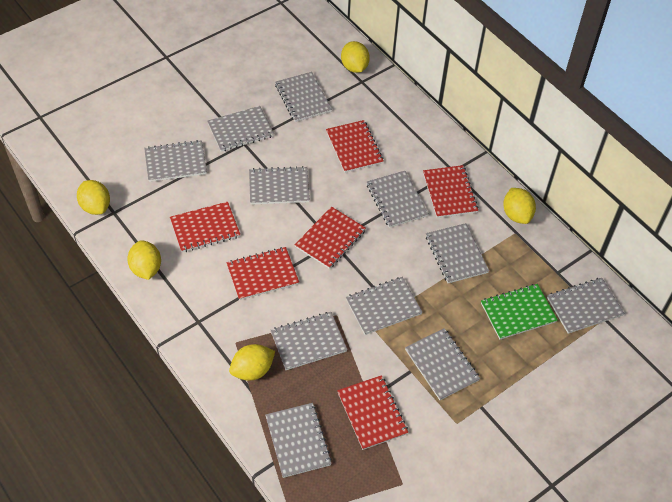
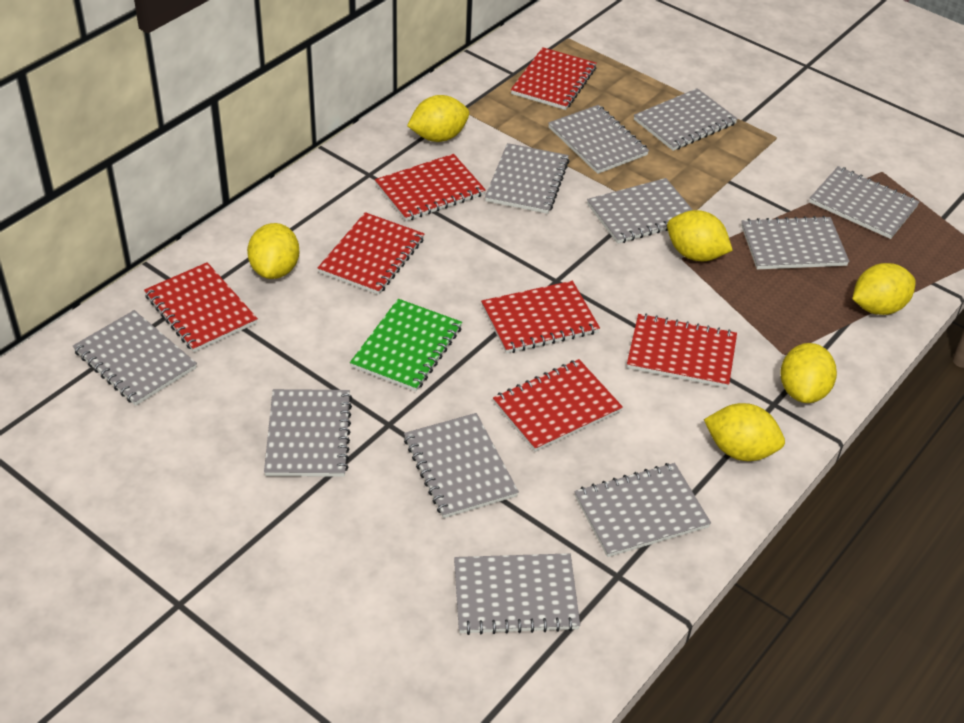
red notebook: [170,202,240,252] [227,247,299,300] [295,206,366,269] [326,120,384,173] [337,375,408,450] [423,165,479,218] = 6 -> [144,262,258,352] [318,212,424,295] [375,154,486,221] [481,281,600,353] [493,359,623,452] [511,47,597,110] [627,313,737,388] = 7
yellow lemon: [77,180,110,215] [127,240,161,280] [229,344,275,380] [341,41,370,73] [503,188,536,224] = 5 -> [247,223,300,279] [407,95,469,142] [667,210,733,261] [704,403,785,461] [780,343,837,403] [853,263,916,315] = 6

